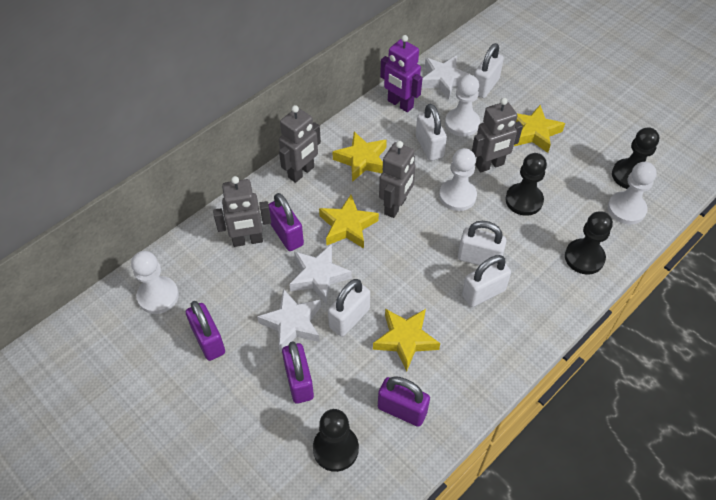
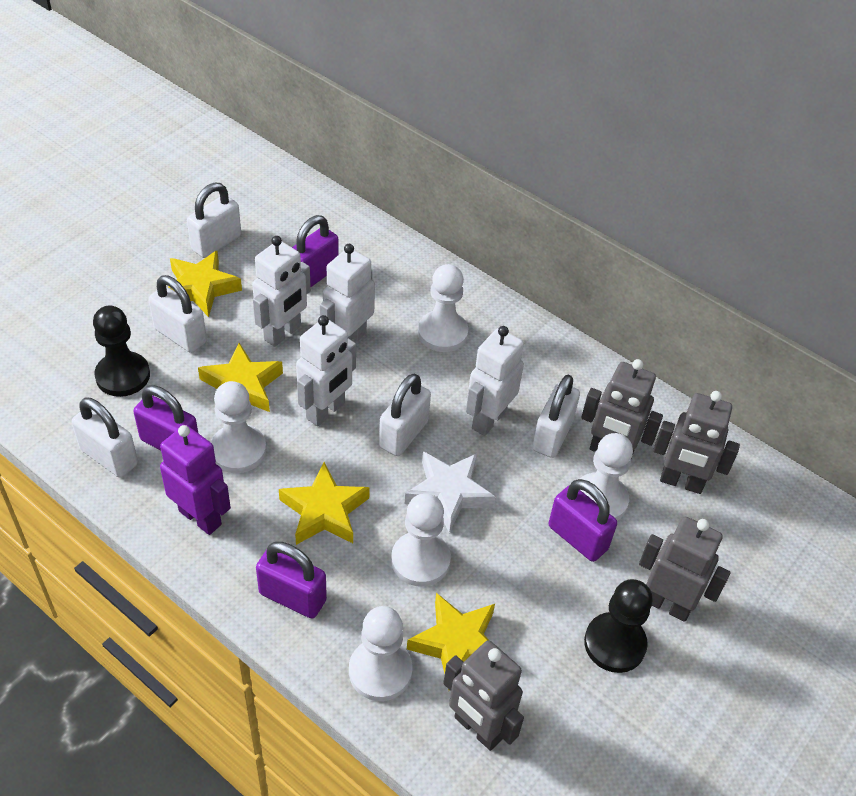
black pawn: [313,409,359,472] [505,153,547,216] [565,211,613,274] [612,127,659,189] = 4 -> [93,305,150,397] [584,579,653,673] = 2
white pawn: [131,251,179,314] [439,148,477,211] [445,75,480,137] [608,162,657,224] = 4 -> [211,381,266,473] [349,606,412,701] [391,493,451,587] [418,264,468,352] [580,433,633,520] = 5
white robot: none = 0 -> [252,236,311,347] [296,315,356,426] [320,244,375,341] [466,326,524,436] = 4
white star: [257,289,321,352] [289,244,352,303] [422,56,471,99] = 3 -> [405,451,495,533] = 1

